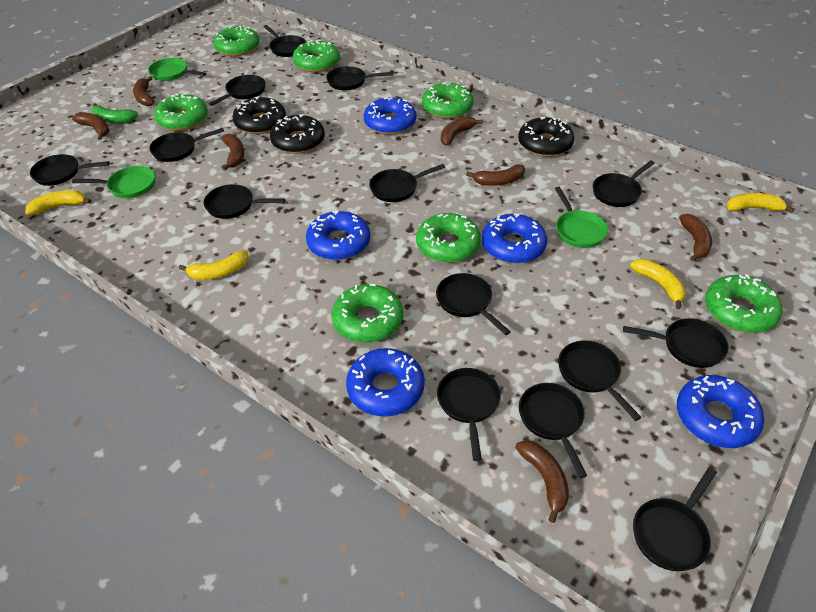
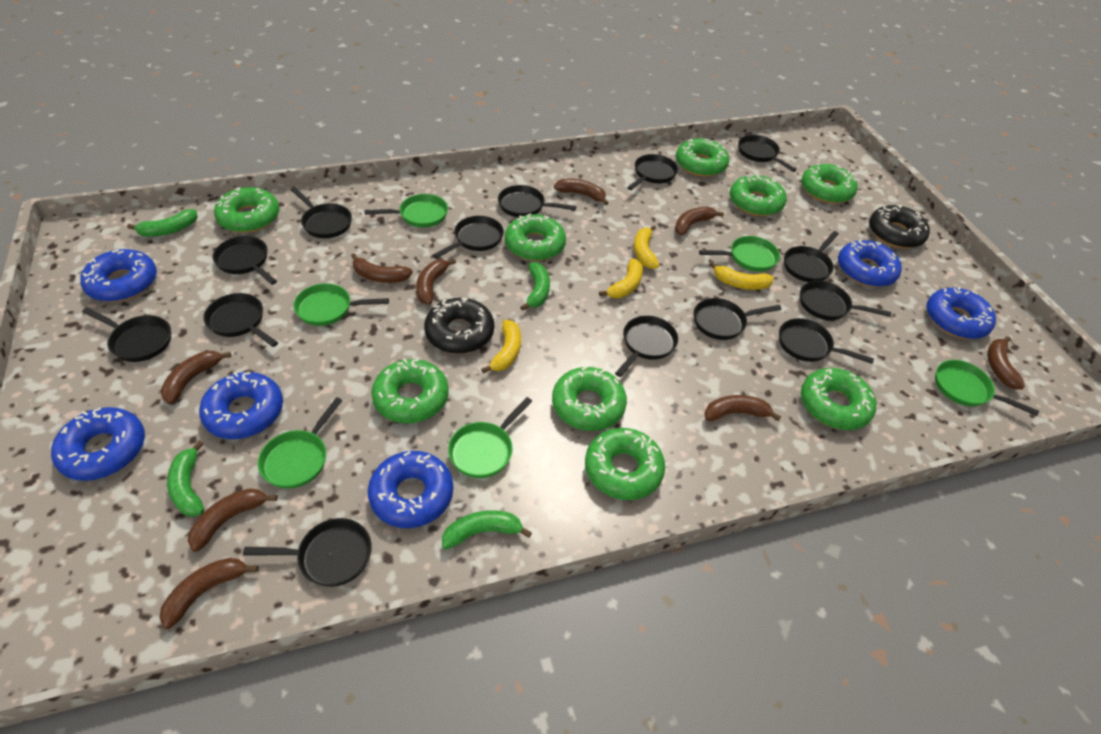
black donut: [233,97,286,134] [270,114,325,154] [518,117,575,157] = 3 -> [424,298,494,354] [869,205,930,248] = 2
blue donut: [306,211,370,260] [346,348,425,417] [364,97,416,135] [482,214,547,264] [677,375,764,448] = 5 -> [51,407,145,481] [80,249,157,302] [199,372,283,439] [368,451,453,528] [838,240,902,287] [926,287,996,339] = 6
brown banana: [72,112,109,140] [133,76,155,106] [222,134,244,171] [441,116,483,146] [466,164,525,186] [515,440,569,523] [679,214,712,261] = 7 -> [159,558,259,629] [161,351,231,404] [188,488,278,552] [351,253,413,283] [416,259,456,304] [554,179,608,205] [675,206,724,235] [704,395,781,421] [987,336,1025,390] = 9
green banana: [92,103,138,123] = 1 -> [127,209,198,237] [167,440,204,517] [442,510,532,549] [520,262,550,311] = 4
green donut: [154,93,208,131] [213,25,260,56] [293,40,340,72] [331,284,403,343] [416,213,481,263] [422,83,474,119] [705,274,782,333] = 7 -> [214,187,279,233] [371,358,449,423] [505,213,566,261] [552,367,627,431] [585,428,665,500] [676,138,729,177] [730,174,787,216] [801,163,857,204] [801,368,876,430] = 9
green pan: [72,166,155,198] [148,58,206,81] [555,186,608,248] = 3 -> [258,397,343,489] [293,283,389,326] [364,194,448,228] [448,397,532,478] [699,236,780,272] [935,360,1039,416] = 6

